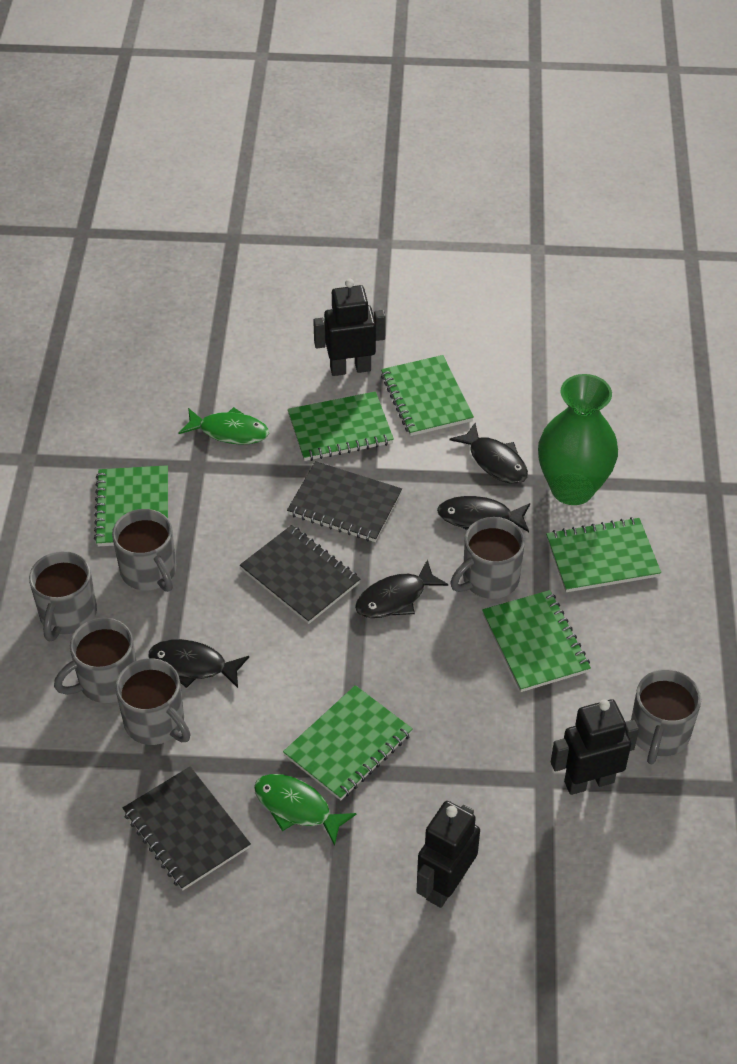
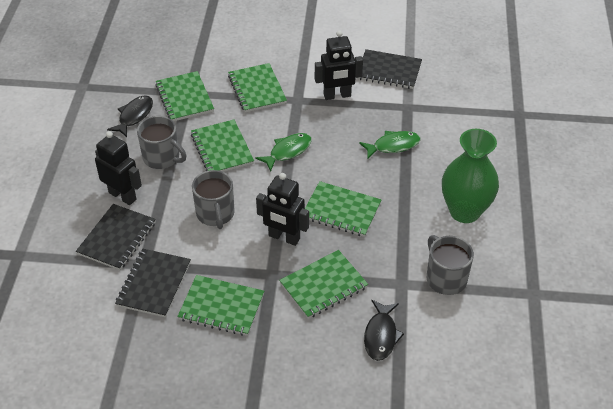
black fish: [149,639,249,688] [355,559,448,618] [437,496,530,532] [450,423,528,484] = 4 -> [107,95,153,137] [364,300,404,361] = 2
grey mug: [29,551,97,641] [54,618,136,703] [112,509,176,592] [115,658,191,745] [451,517,525,599] [631,669,701,764] = 6 -> [137,116,186,169] [192,170,235,229] [427,235,474,295] = 3

